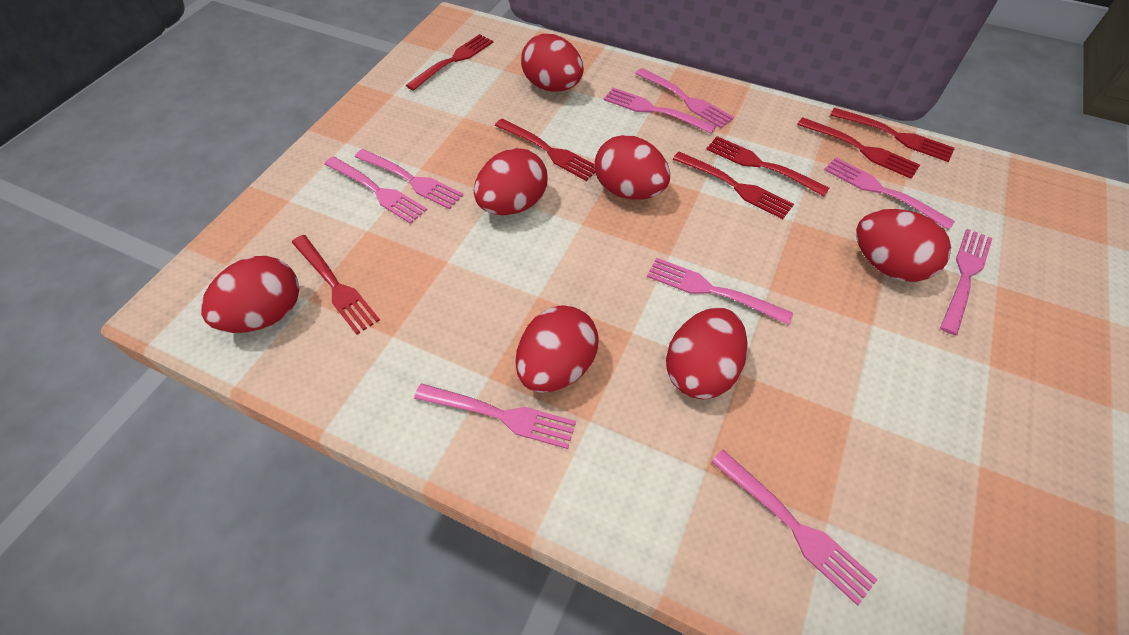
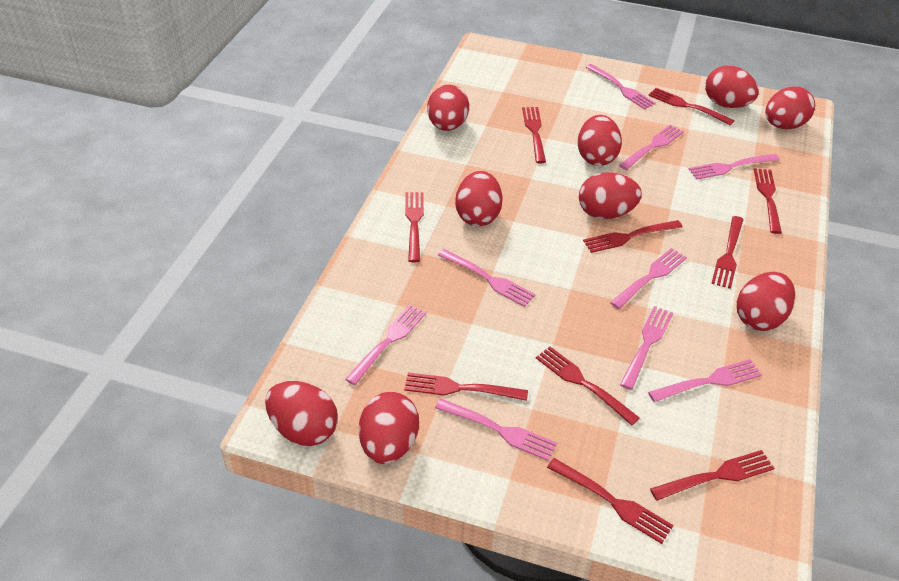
red egg: [201,256,299,333] [474,148,547,215] [516,305,599,393] [521,34,584,92] [594,135,670,200] [666,307,747,399] [856,209,951,282] = 7 -> [265,381,338,446] [359,392,419,464] [427,85,469,131] [455,171,503,226] [578,115,622,166] [579,172,642,219] [705,66,759,108] [737,272,795,331] [765,86,815,129] = 9
red fork: [292,235,380,334] [406,34,493,91] [495,119,596,181] [673,152,794,219] [706,136,829,196] [797,117,920,179] [830,108,955,162] = 7 -> [404,372,528,401] [405,192,424,262] [522,107,546,163] [536,347,640,426] [547,458,674,544] [583,220,683,253] [648,88,735,125] [650,450,775,501] [711,216,744,289] [754,168,782,234] = 10

